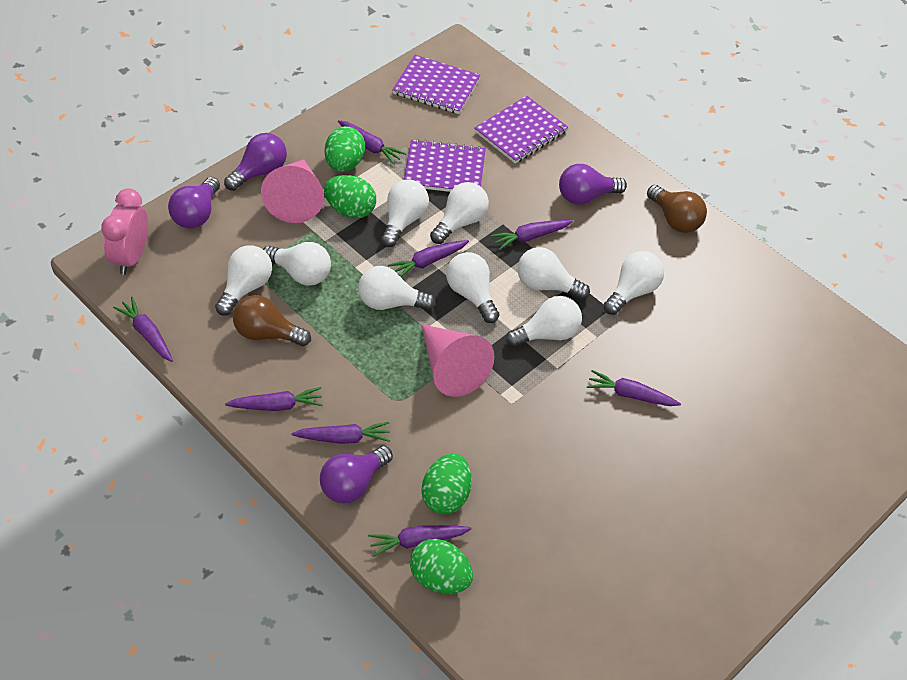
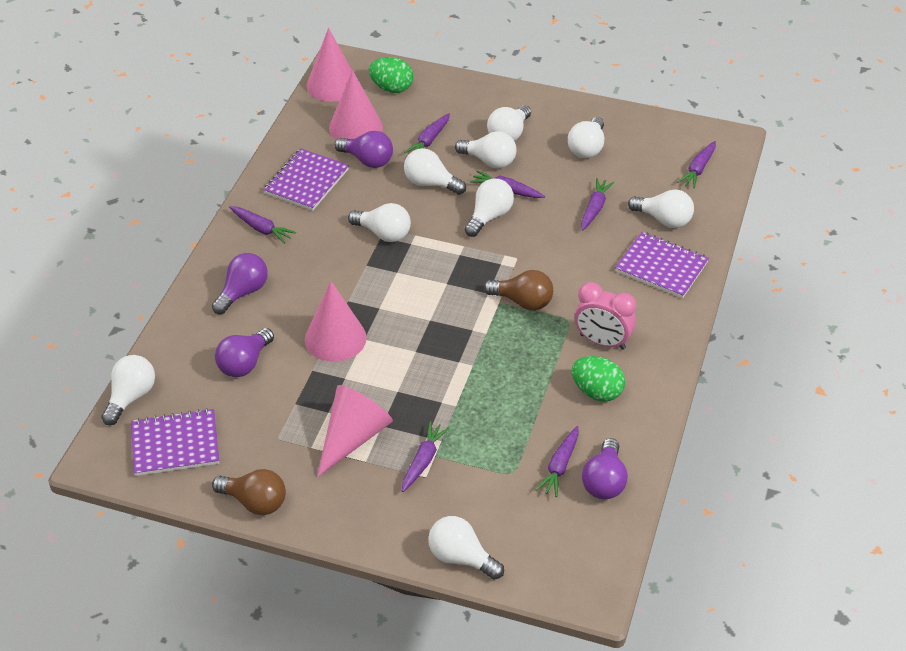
green egg: [324,175,376,218] [325,126,365,172] [410,539,473,594] [421,454,472,514] = 4 -> [369,57,413,93] [572,356,625,401] = 2
pink cone: [261,159,324,223] [422,325,494,397] = 2 -> [305,281,367,362] [307,28,352,102] [317,385,393,478] [329,70,383,140] = 4
purple carrot: [113,297,173,362] [225,387,323,411] [292,422,390,444] [338,120,406,165] [368,525,472,557] [388,240,469,277] [491,220,573,250] [587,370,681,406] = 8 -> [229,206,296,244] [402,421,450,492] [404,113,450,153] [470,170,545,198] [536,426,579,497] [581,178,614,231] [677,141,716,189] = 7

